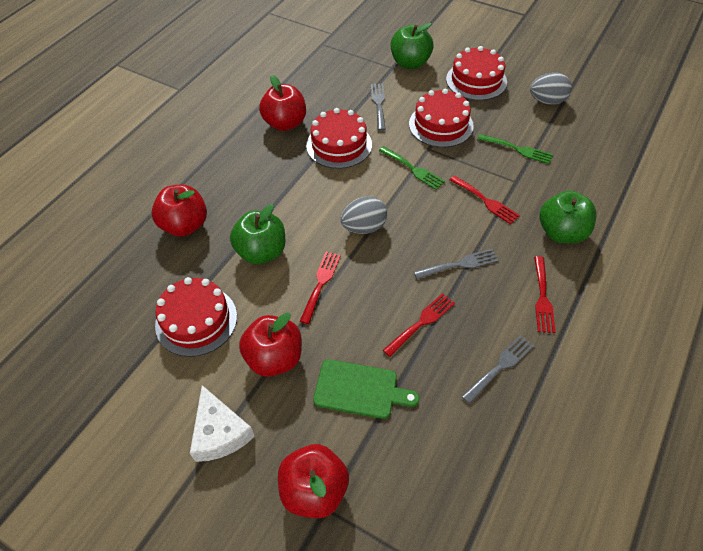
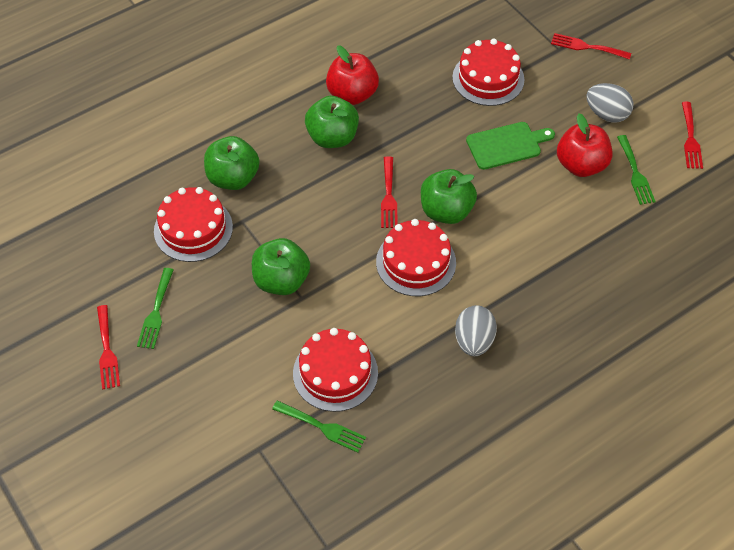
green apple: [230,204,285,264] [391,23,434,69] [540,191,596,244] = 3 -> [204,136,260,190] [252,238,310,295] [305,96,359,148] [421,169,477,224] = 4
green fork: [379,146,445,190] [478,134,553,164] = 2 -> [137,268,174,349] [272,400,366,453] [617,135,656,205] = 3
grey fork: [371,84,386,131] [414,249,499,279] [461,335,535,404] = 3 -> none = 0
red apple: [152,185,207,237] [239,313,302,377] [259,75,306,131] [278,444,349,518] = 4 -> [326,45,379,105] [557,113,613,177] = 2
white cheese: [190,385,255,462] = 1 -> none = 0

